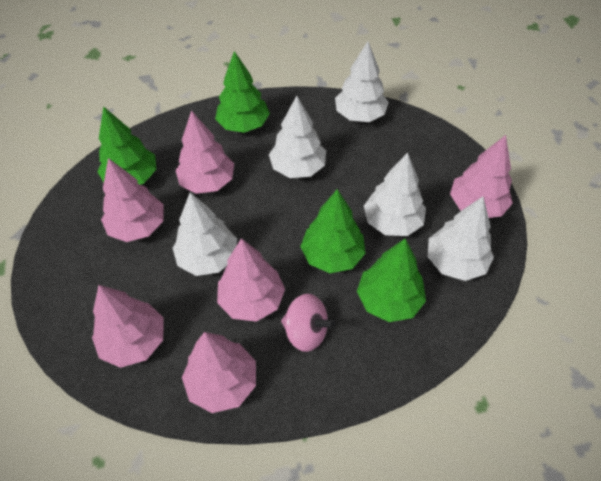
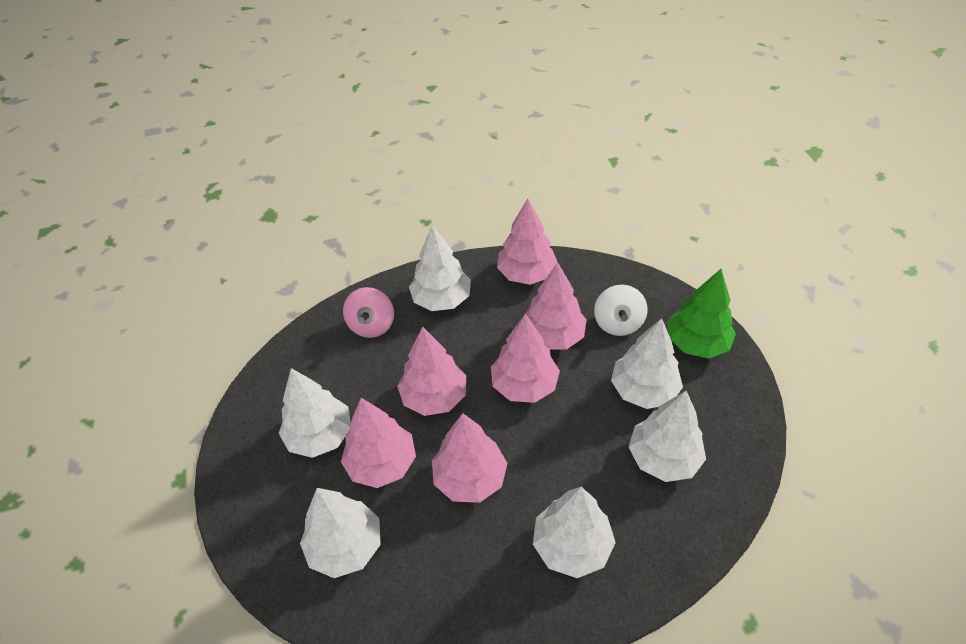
green tree: [97,106,156,185] [215,51,270,133] [300,189,366,273] [357,239,426,322] = 4 -> [668,269,736,359] = 1
white spinning top: none = 0 -> [594,285,648,336] = 1
white tree: [173,192,237,276] [269,96,326,178] [335,41,389,122] [364,153,426,236] [428,197,494,281] = 5 -> [279,368,351,458] [300,488,381,578] [409,225,471,311] [533,487,616,578] [611,318,683,409] [629,391,706,482] = 6

